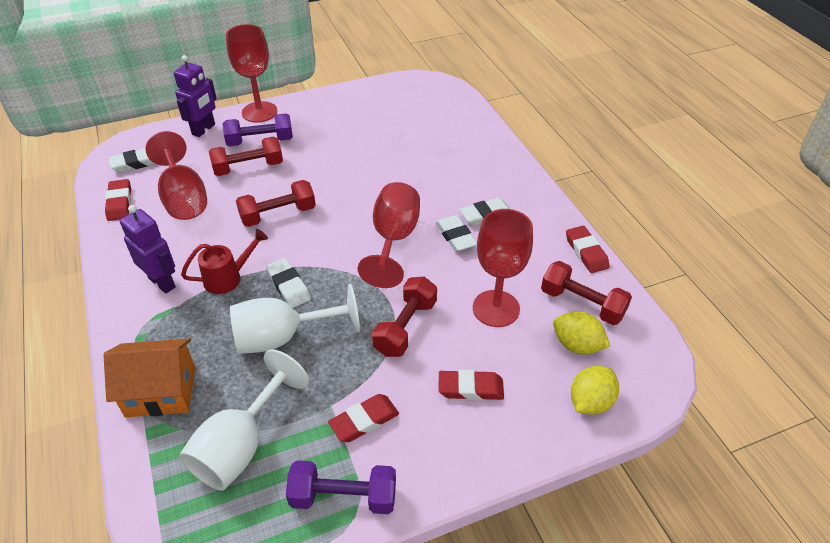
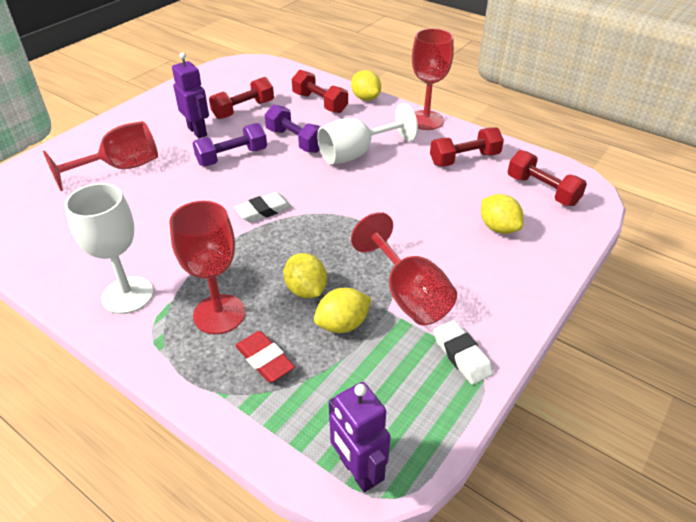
orange house: [104,339,195,417] = 1 -> none = 0
red eraser: [105,179,131,221] [328,394,399,442] [439,370,504,400] [566,226,610,273] = 4 -> [235,331,295,383] = 1
red watering can: [181,229,268,294] = 1 -> none = 0
white eraser: [108,148,155,172] [266,258,311,308] [436,215,477,252] [460,198,510,226] = 4 -> [234,192,292,222] [433,320,494,385] = 2
yellow lemon: [553,311,610,355] [571,366,619,415] = 2 -> [283,253,327,298] [314,288,372,333] [351,70,381,101] [481,194,524,234] = 4

